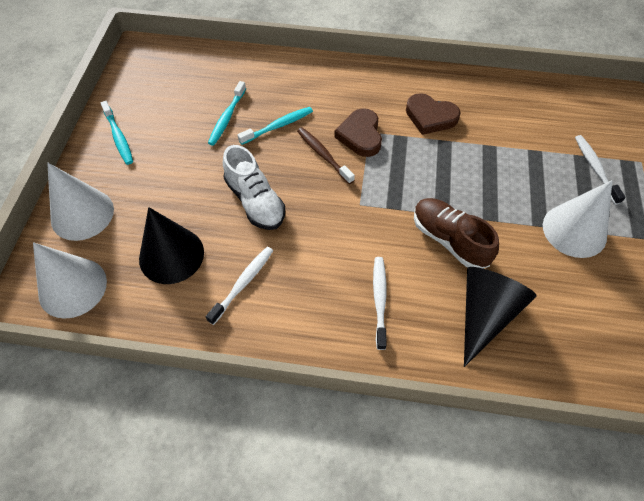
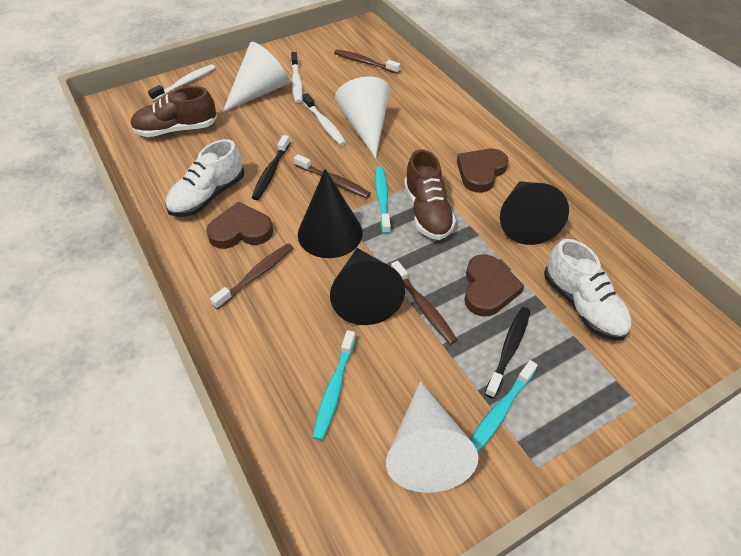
black cone: [139,207,204,284] [464,267,536,367] = 2 -> [298,169,363,258] [330,248,405,325] [500,181,569,245] = 3
black toothbrush: none = 0 -> [252,135,290,200] [485,307,530,398] = 2
brown heart: [334,108,382,157] [406,93,460,135] = 2 -> [206,202,273,249] [457,149,509,193] [464,254,525,317] = 3
brown shoe: [414,198,499,268] = 1 -> [130,86,217,137] [404,149,456,240] = 2
brown toothbrush: [297,127,355,184] = 1 -> [210,243,293,309] [294,154,371,198] [334,49,400,74] [391,261,457,345] = 4
white shoe: [223,145,285,230] = 1 -> [165,139,244,217] [544,239,632,341] = 2

